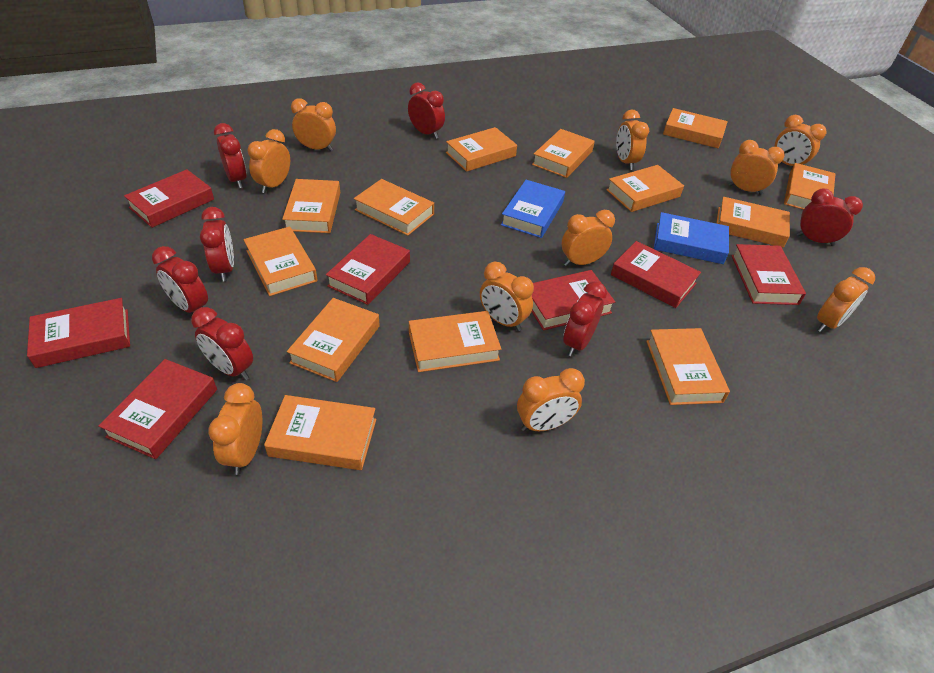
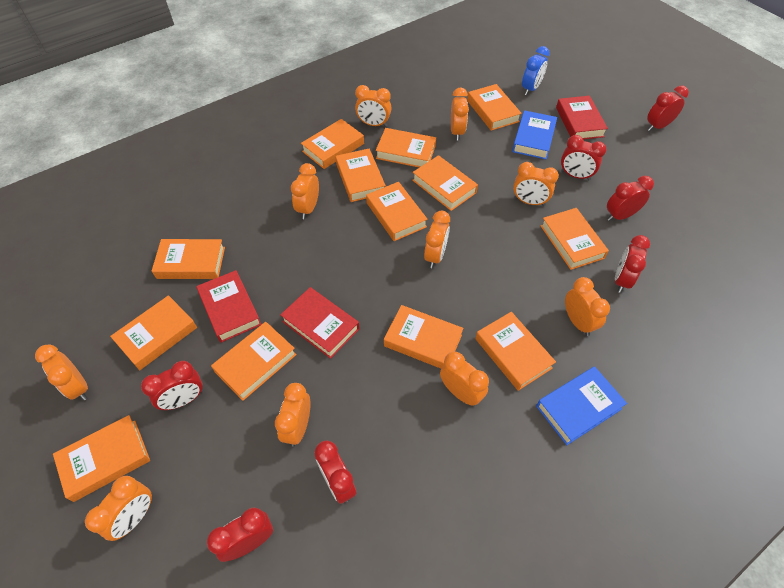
blue clock: none = 0 -> [522,46,550,95] = 1
red book: [27,298,130,368] [98,359,217,459] [124,169,214,228] [326,234,410,305] [532,270,615,331] [611,241,701,308] [731,244,806,305] = 7 -> [196,270,262,343] [280,287,360,359] [556,96,608,140] = 3

